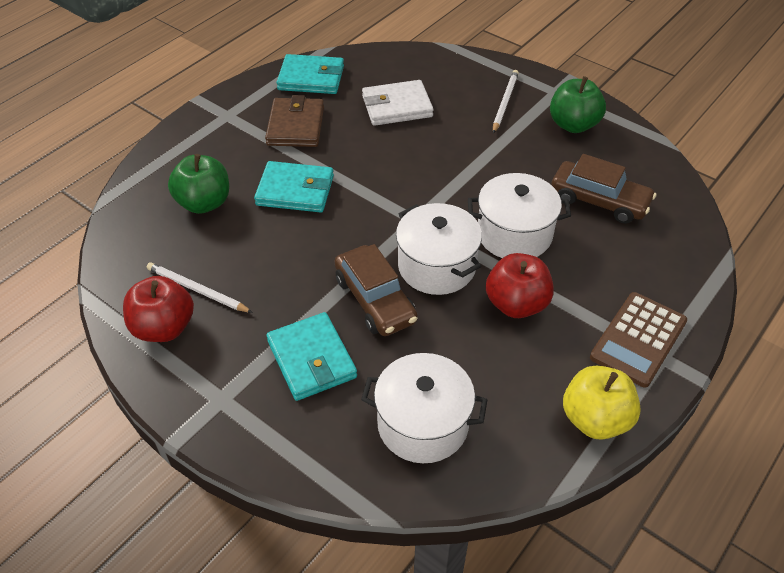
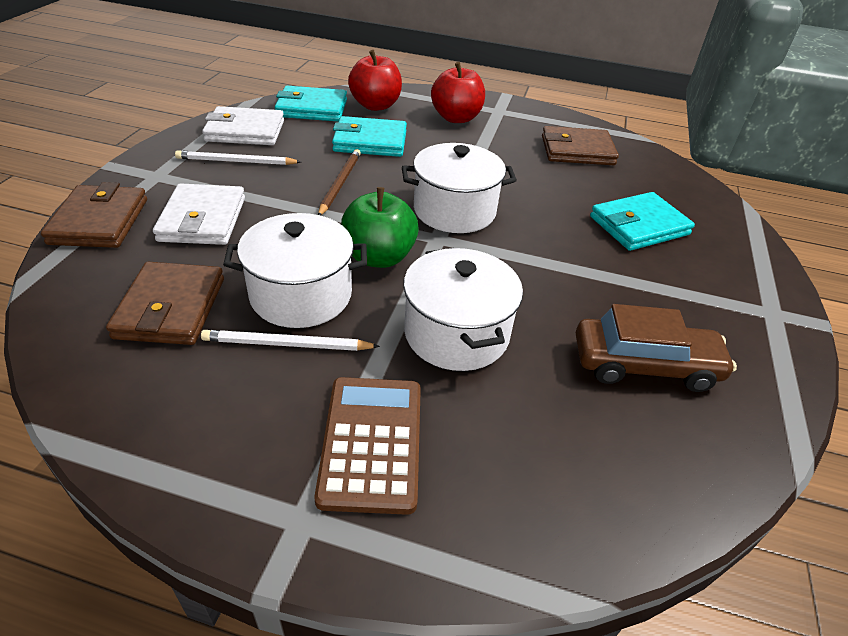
brown car: [335,244,418,336] [551,154,656,224] = 2 -> [576,304,737,392] = 1
brown pencil: none = 0 -> [318,149,361,216] = 1
brown wallet: [265,95,324,147] = 1 -> [41,182,147,248] [106,262,224,345] [542,126,619,165] = 3
green apple: [168,154,229,214] [550,76,606,133] = 2 -> [341,187,419,268] = 1
white wallet: [362,80,434,126] = 1 -> [153,183,245,245] [202,106,284,145] = 2
yellow apple: [563,365,641,440] = 1 -> none = 0

